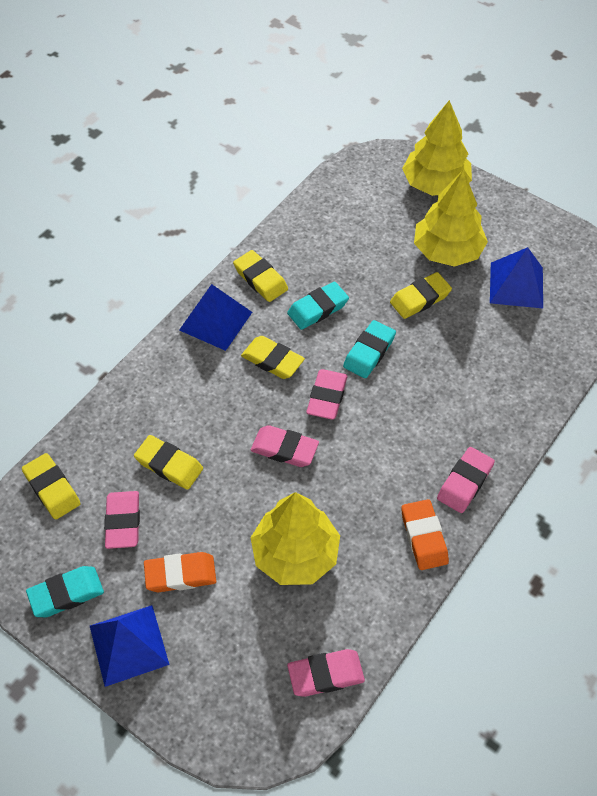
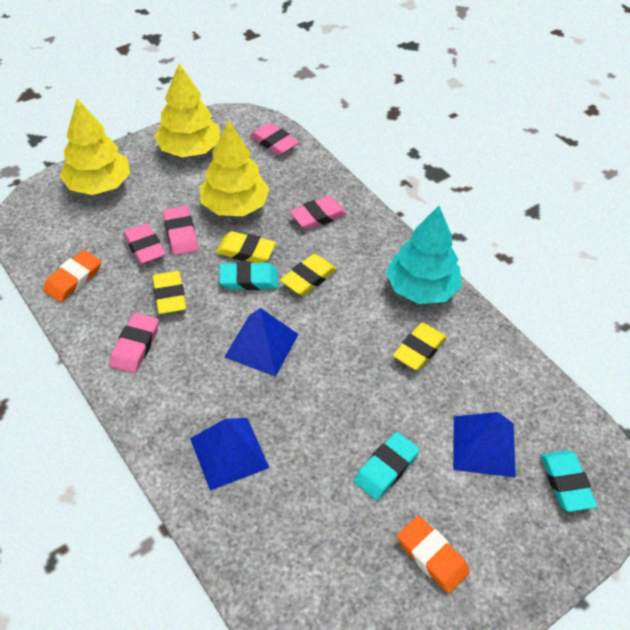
turquoise tree: none = 0 -> [386,206,462,304] = 1
yellow eraser: [22,453,81,520] [134,435,203,490] [233,250,288,302] [241,336,305,379] [390,272,452,319] = 5 -> [152,271,186,314] [216,231,276,263] [280,254,337,296] [393,323,447,370] = 4

